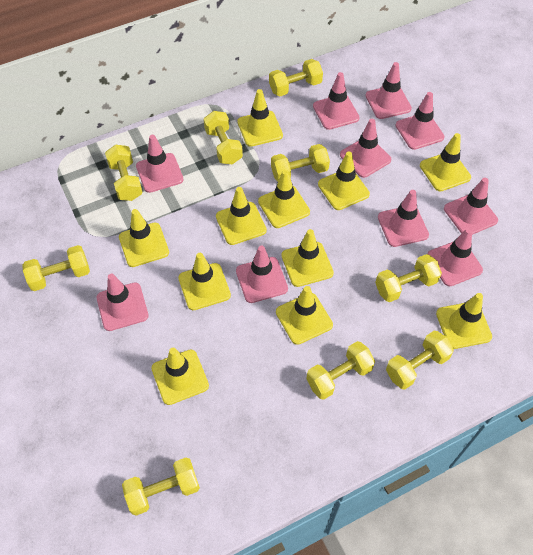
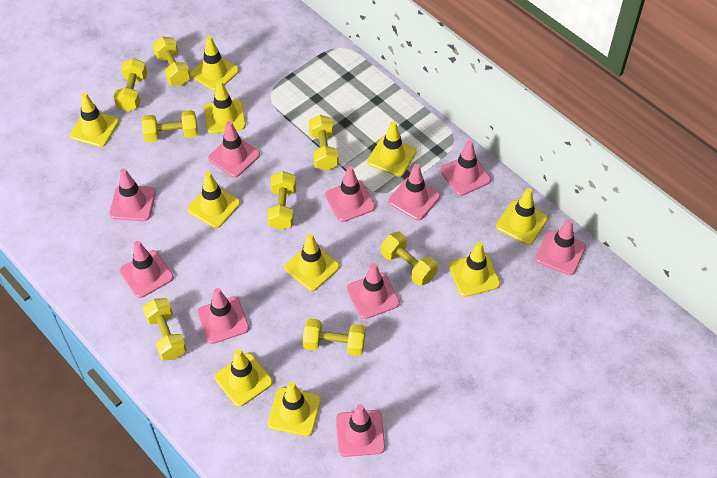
yellow dumbbell: [22,245,90,291] [105,145,143,201] [122,458,200,516] [204,111,243,164] [269,59,323,97] [271,144,330,182] [306,341,375,400] [375,254,442,302] [386,331,454,389] = 9 -> [113,58,147,112] [142,110,198,143] [143,298,187,361] [153,36,191,86] [267,171,296,230] [303,318,366,356] [309,115,339,171] [381,232,438,286] = 8
yellow traffic cone: [119,209,169,267] [151,348,209,405] [178,253,231,310] [216,187,267,245] [237,89,283,147] [258,169,310,228] [276,286,333,345] [281,229,334,287] [318,151,370,210] [420,133,471,191] [436,293,492,349] = 11 -> [70,93,119,147] [187,172,240,228] [190,36,239,91] [204,80,246,134] [215,349,273,407] [268,382,321,436] [285,234,340,291] [367,121,417,177] [449,242,500,297] [496,188,548,245] = 10

